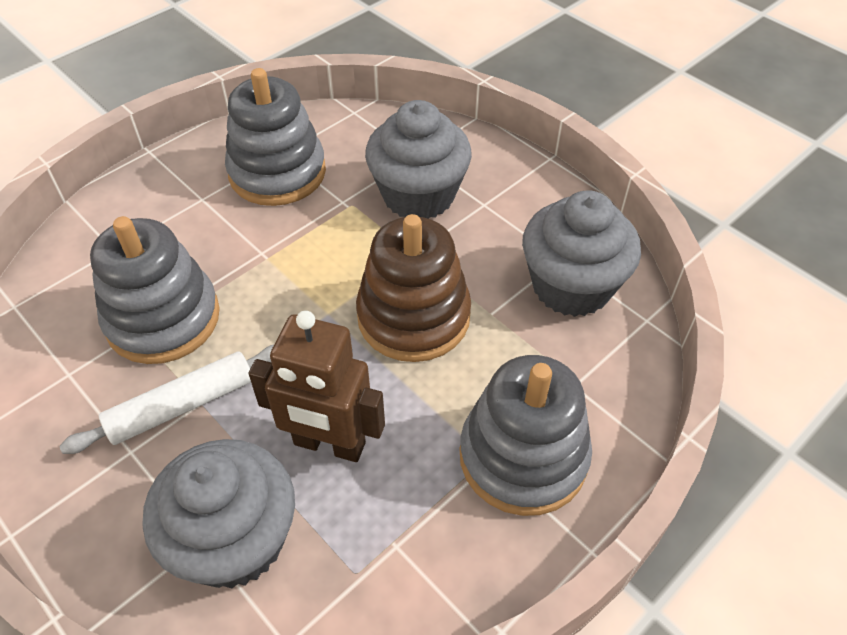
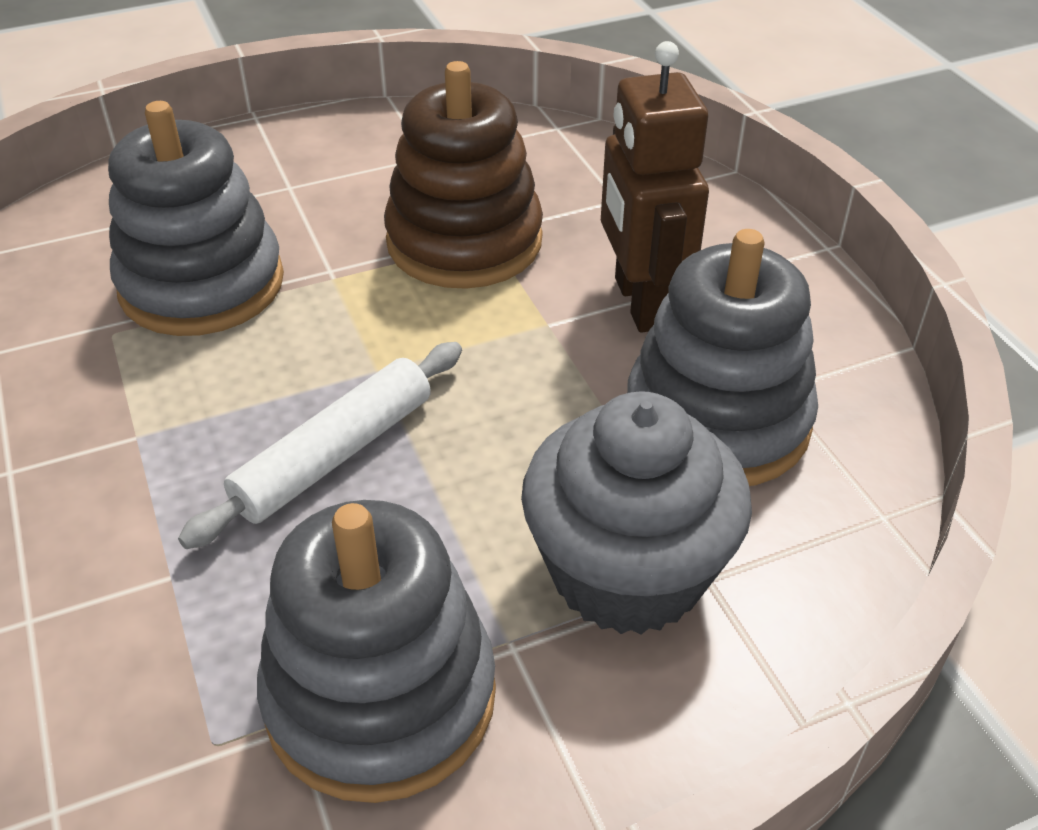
grey cupcake: [143,439,295,588] [365,100,472,219] [522,190,641,317] = 3 -> [521,391,752,634] = 1

